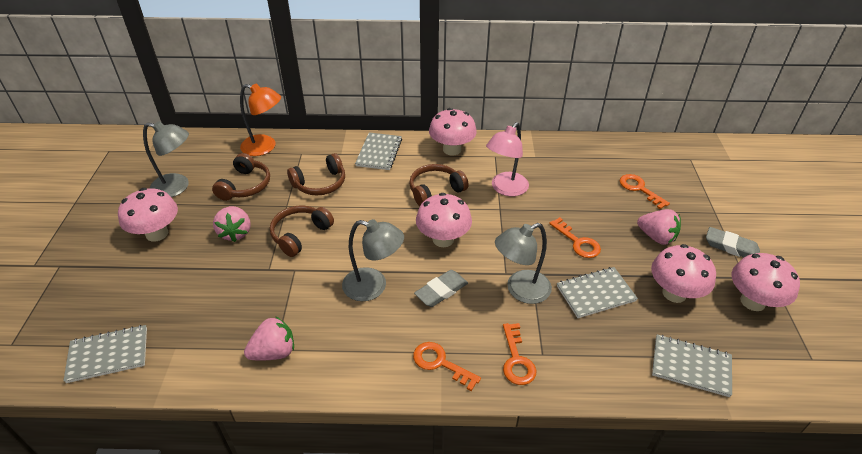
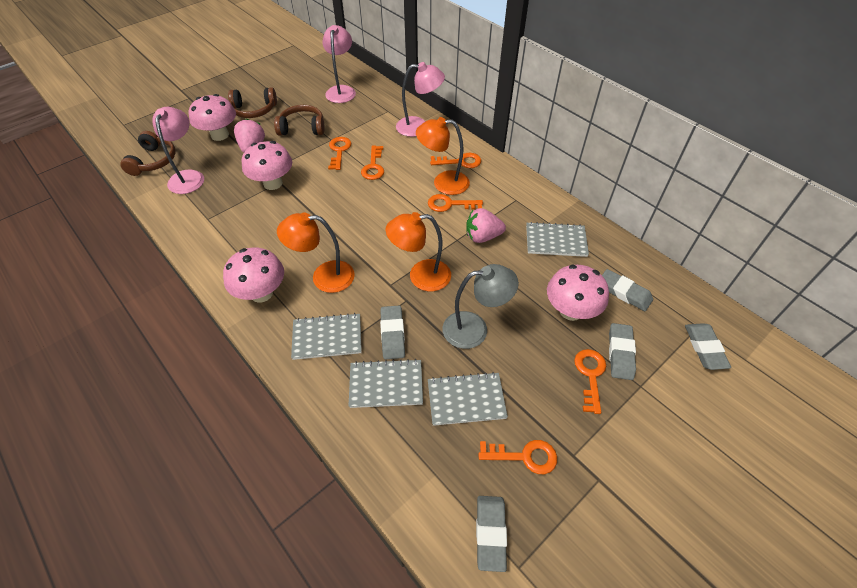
brown headphones: [212,153,270,201] [270,206,334,257] [287,153,345,195] [409,164,469,206] = 4 -> [120,131,176,176] [228,87,277,118] [274,105,325,135] = 3
grey eraser: [414,270,468,307] [706,227,760,257] = 2 -> [380,306,405,360] [476,496,507,572] [602,269,653,311] [609,323,636,380] [685,323,731,370] = 5
grey lamp: [143,121,189,197] [342,219,404,301] [495,223,552,304] = 3 -> [443,264,519,349] = 1
orange key: [413,342,481,391] [503,323,537,385] [549,217,601,258] [620,174,670,209] = 4 -> [328,137,351,170] [361,146,384,180] [428,194,483,212] [430,153,481,168] [478,440,557,474] [574,349,606,414] = 6
orange lamp: [240,83,281,156] = 1 -> [277,212,355,293] [386,212,451,291] [416,117,470,195] = 3
pink lamp: [486,122,529,196] = 1 -> [152,107,204,194] [323,25,356,103] [396,62,445,137] = 3
pink mushroom: [118,188,178,242] [416,193,472,247] [429,108,477,156] [651,244,716,303] [732,253,800,311] = 5 -> [189,94,236,141] [223,247,284,303] [242,141,292,190] [547,265,609,321] = 4
pink strawberry: [213,206,251,242] [244,316,294,360] [637,209,681,245] = 3 -> [234,119,265,153] [466,208,506,243] = 2

